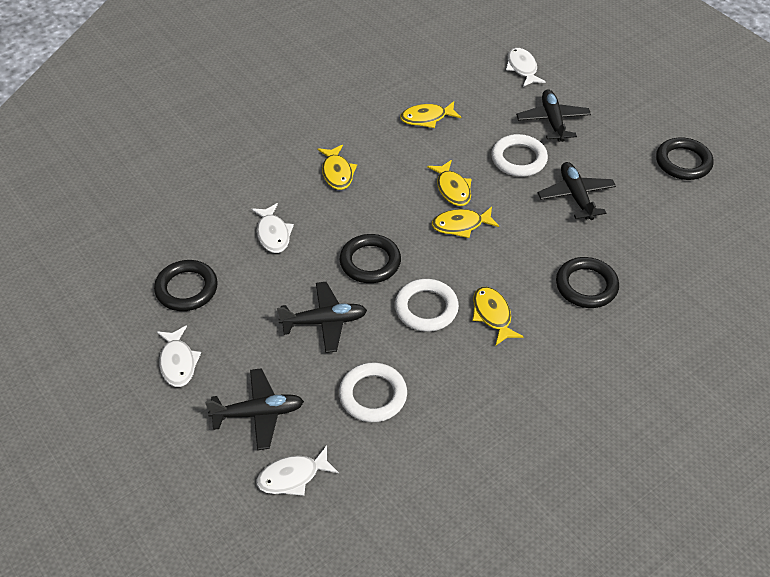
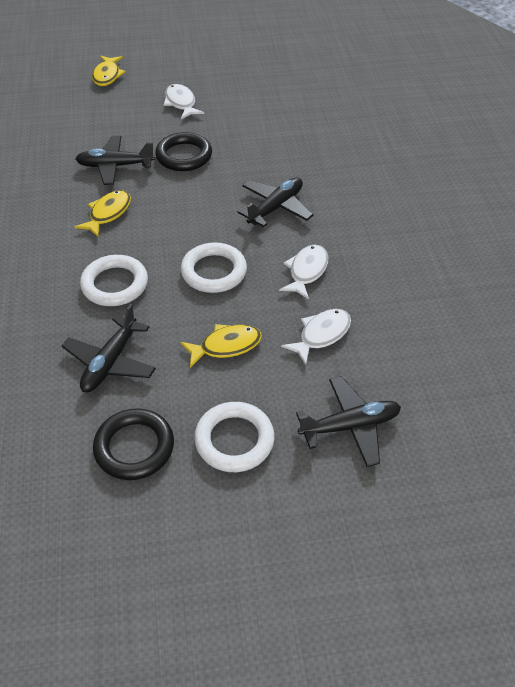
black ring: [154,260,218,311] [340,234,401,283] [556,257,619,308] [656,137,714,180] = 4 -> [93,408,174,480] [155,132,212,171] = 2
white fish: [157,325,201,387] [251,203,294,253] [256,445,339,496] [506,48,546,87] = 4 -> [164,84,204,119] [279,245,328,300] [281,309,351,365] = 3
yellow fish: [318,145,357,190] [400,101,461,128] [427,160,472,206] [432,207,499,238] [473,287,523,345] = 5 -> [74,190,131,237] [92,56,126,86] [180,324,262,368] = 3

